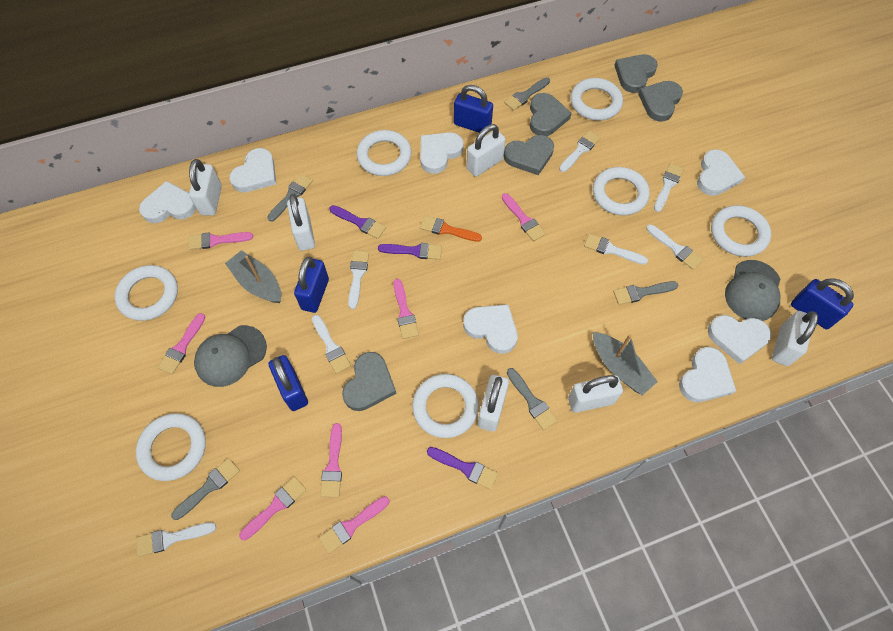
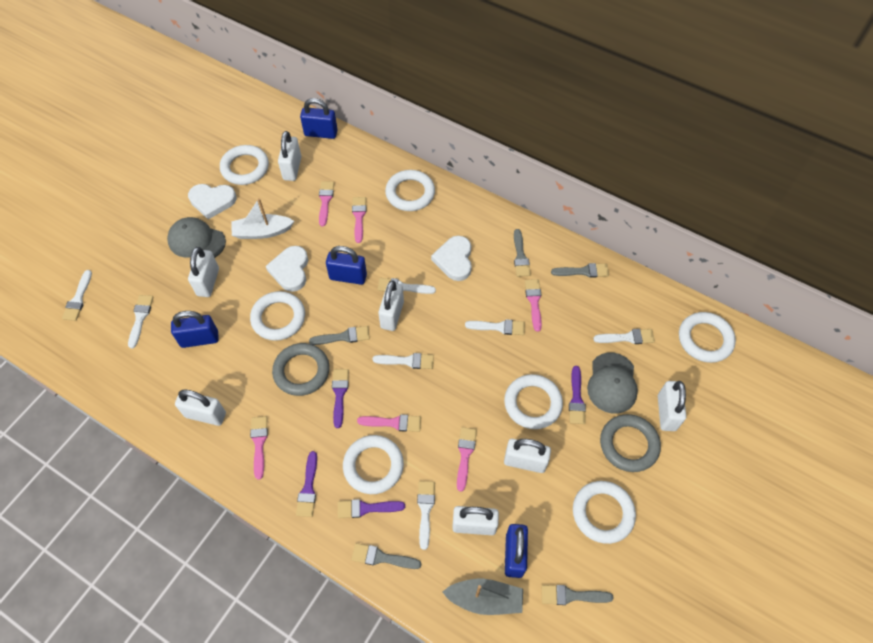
grey boat: [225,251,281,303] [593,332,658,395] = 2 -> [442,579,523,615] = 1
grey heart: [342,352,396,411] [504,135,554,175] [530,93,572,136] [614,54,658,93] [638,81,683,122] = 5 -> none = 0
grey ring: none = 0 -> [272,343,330,396] [600,414,661,472] = 2
orange brush: [420,216,482,242] = 1 -> none = 0
pink brush: [158,313,205,374] [188,232,253,250] [239,477,306,540] [319,496,390,554] [320,423,342,497] [393,279,419,339] [502,193,546,241] = 7 -> [250,416,268,480] [319,181,334,226] [352,197,366,243] [357,414,421,432] [457,427,477,491] [525,279,542,332] = 6
purple brush: [329,205,386,239] [378,243,442,260] [427,447,498,490] = 3 -> [296,451,317,517] [332,369,349,428] [338,499,405,518] [569,366,586,424] = 4
white boat: none = 0 -> [231,198,294,239] = 1
white heart: [139,181,196,223] [229,148,276,192] [420,132,464,174] [463,304,518,354] [679,347,736,402] [697,149,745,196] [708,315,771,364] = 7 -> [188,184,237,219] [266,246,308,292] [431,236,472,281] = 3
white padlock: [189,159,222,216] [287,194,315,251] [467,124,505,177] [478,375,509,432] [568,375,623,413] [772,311,818,366] = 6 -> [175,389,226,426] [188,247,219,297] [278,131,301,181] [379,280,404,331] [452,506,499,535] [504,439,551,473] [658,381,686,431] = 7

